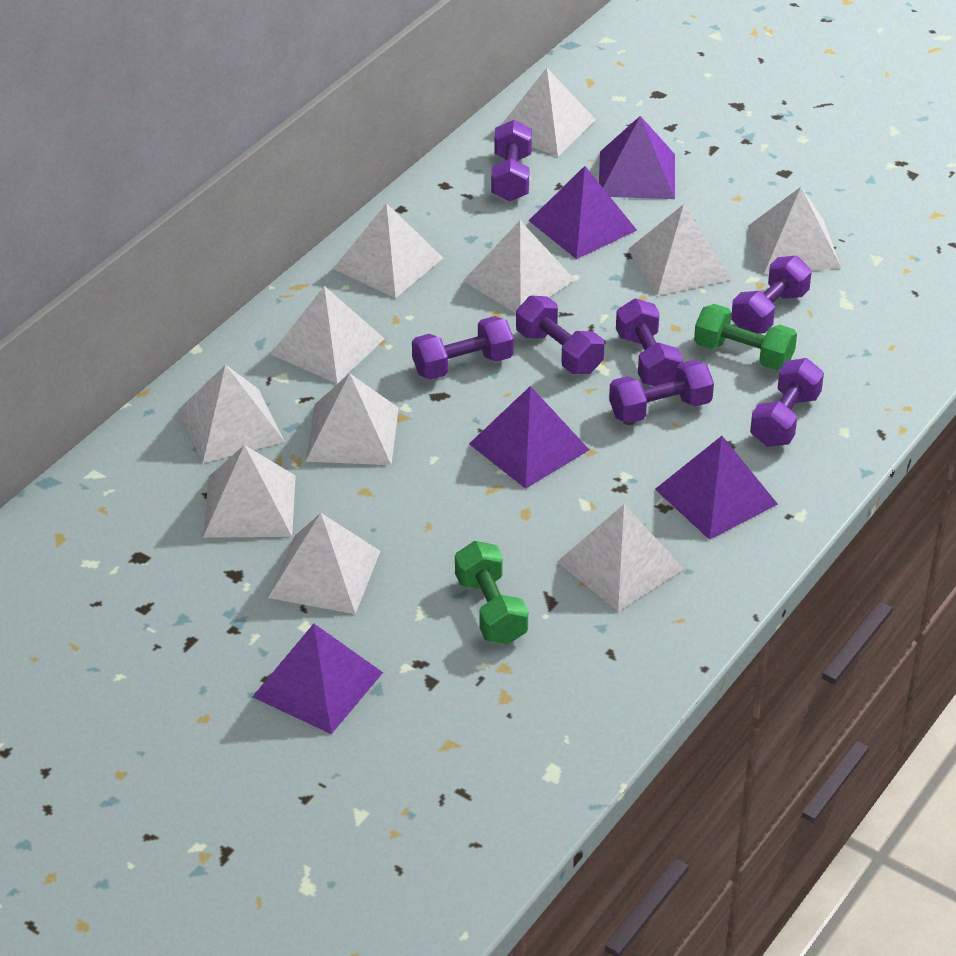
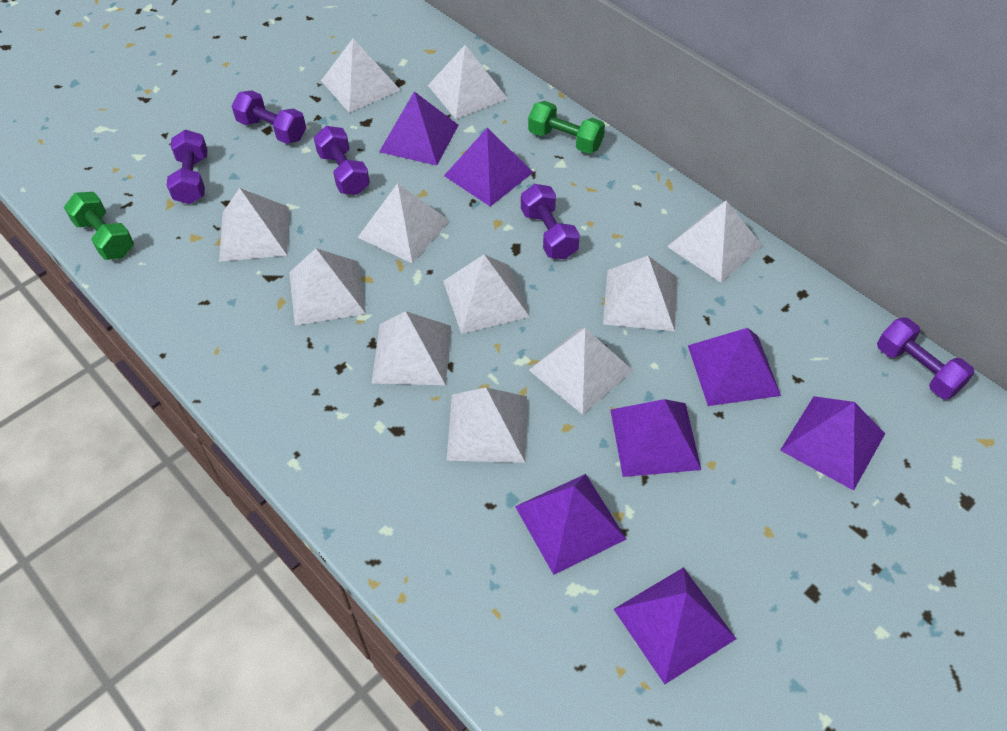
purple dumbbell: [412,316,514,380] [491,120,532,202] [516,296,604,374] [609,360,714,424] [616,298,683,386] [731,256,812,333] [750,358,824,447] = 7 -> [167,130,208,204] [232,90,306,144] [314,126,370,195] [521,184,580,259] [877,317,975,399] = 5
purple pyramid: [252,624,383,734] [469,386,589,489] [529,166,637,259] [599,116,675,199] [655,436,778,540] = 5 -> [379,92,458,165] [444,128,533,207] [515,474,627,575] [610,399,701,477] [614,567,736,684] [688,328,781,406] [780,396,885,491] = 7

